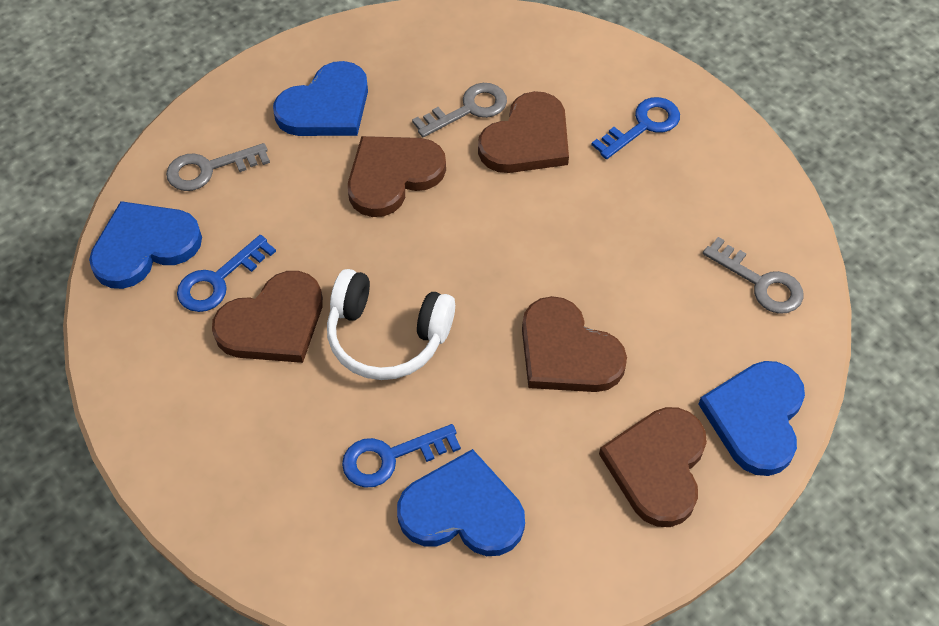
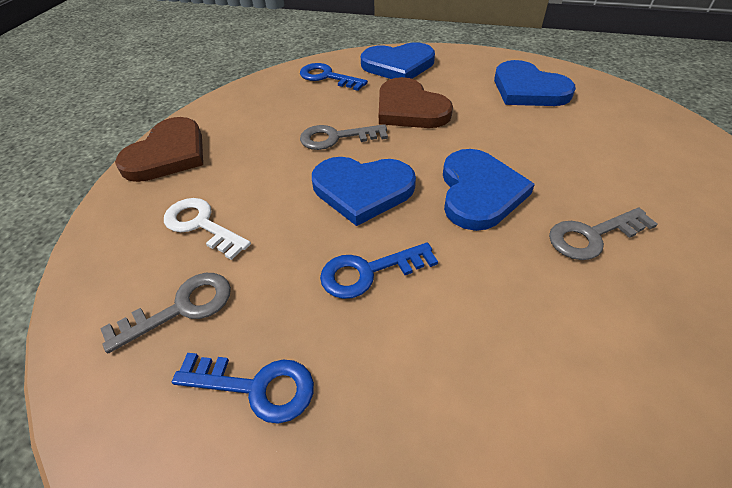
brown heart: [212,271,323,363] [348,136,446,217] [478,91,569,173] [522,296,627,392] [599,407,707,527] = 5 -> [115,117,203,182] [379,77,453,128] = 2
white headphones: [327,269,455,380] = 1 -> none = 0
white key: none = 0 -> [164,198,251,260] = 1

